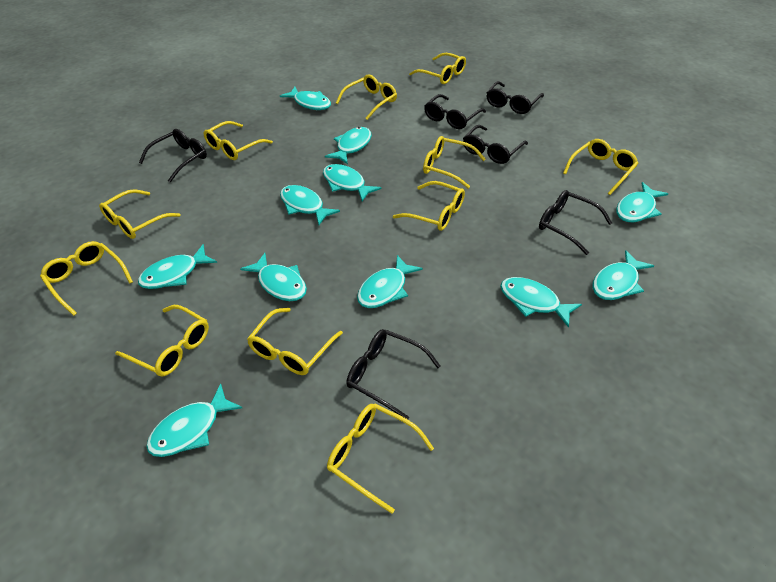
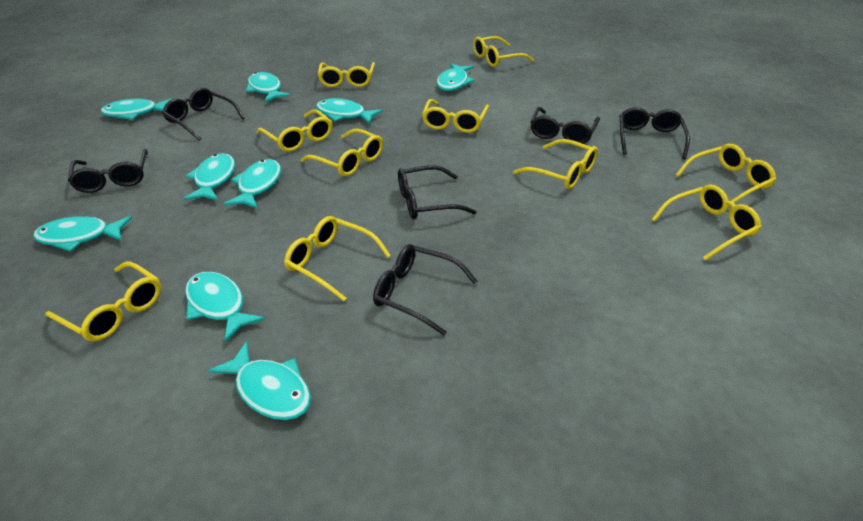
turquoise fish: [138,244,217,289] [146,384,242,457] [240,253,307,301] [280,87,331,110] [280,185,340,225] [323,164,382,201] [325,127,372,164] [357,255,423,308] [500,277,582,328] [593,250,654,300] [616,182,668,222] = 11 -> [33,216,132,252] [101,98,173,120] [183,153,235,201] [185,272,265,342] [208,341,311,420] [224,159,281,209] [246,72,291,102] [316,98,383,124] [437,63,474,91] = 9
yellow glasses: [40,241,133,316] [99,189,181,239] [115,305,209,377] [204,121,273,160] [247,308,343,375] [327,404,434,513] [336,74,397,120] [393,181,465,231] [409,53,466,84] [423,136,486,189] [563,139,638,195] = 11 -> [46,262,161,341] [257,109,332,152] [284,216,391,301] [301,129,383,176] [318,62,375,87] [422,99,489,133] [473,36,534,67] [513,139,598,189] [651,184,762,261] [675,144,776,207] = 10

